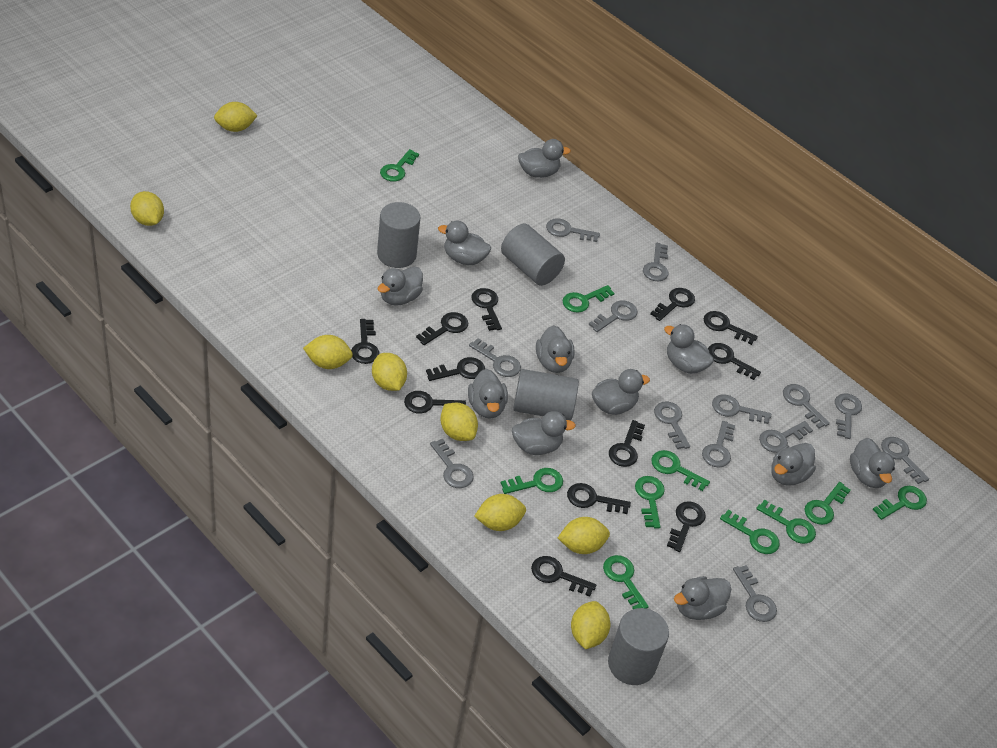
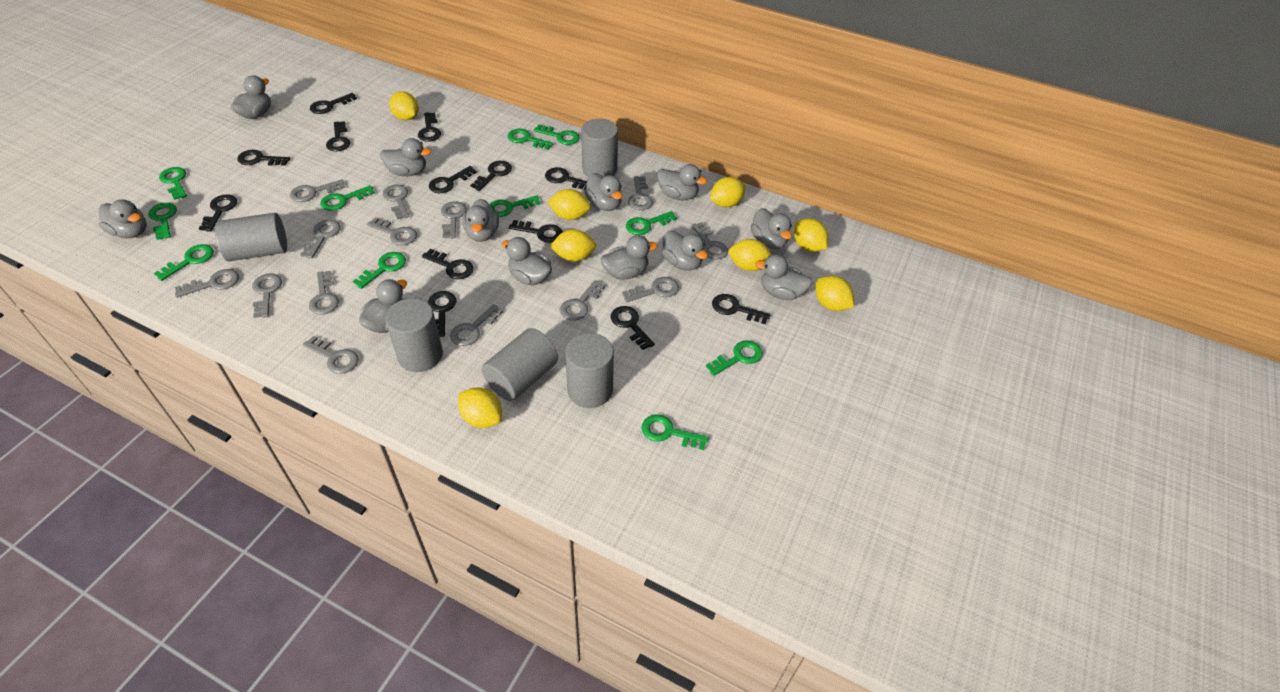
black key: [351,319,379,364] [404,391,466,414] [416,312,468,345] [426,357,485,381] [472,288,502,331] [531,556,596,597] [567,483,631,514] [609,420,645,467] [650,288,695,321] [667,501,706,552] [704,311,758,345] [708,343,761,380] = 12 -> [199,194,237,232] [237,150,290,166] [310,93,357,114] [326,121,350,151] [418,112,441,142] [422,249,474,279] [428,291,456,337] [429,166,477,193] [470,161,512,191] [509,220,563,243] [545,167,587,190] [611,306,655,350] [712,294,770,324] = 13
green key: [380,149,419,182] [501,468,563,494] [562,285,614,313] [603,555,649,609] [635,476,665,528] [651,450,710,491] [720,510,780,554] [756,500,816,544] [804,482,850,525] [873,486,927,520] = 10 -> [148,203,177,240] [154,244,214,281] [159,167,187,200] [320,185,375,211] [353,252,406,289] [490,195,541,217] [508,129,554,150] [533,124,580,145] [626,211,677,235] [642,414,709,450] [706,341,763,376] = 11
grey cylinder: [377,202,420,268] [501,224,565,286] [513,369,579,420] [608,608,669,685] = 4 -> [215,213,287,261] [385,298,443,372] [482,328,558,401] [565,333,614,408] [581,119,618,177] = 5
grey duck: [378,266,423,306] [438,221,491,265] [468,369,508,419] [512,411,576,455] [518,139,571,178] [536,325,574,373] [592,369,650,415] [664,324,714,374] [674,576,731,620] [771,443,816,486] [850,438,895,488] = 11 -> [98,199,147,238] [231,75,271,119] [359,279,407,333] [380,138,431,176] [463,199,499,242] [501,237,552,285] [585,173,623,211] [601,235,657,280] [657,164,707,200] [662,230,708,271] [751,208,792,249] [755,254,812,300] = 12
grey key: [430,439,474,488] [469,338,521,377] [546,218,600,242] [589,300,637,332] [643,243,669,281] [654,401,690,449] [702,421,735,468] [712,394,771,424] [733,565,777,622] [759,421,813,453] [783,384,830,428] [835,393,862,439] [881,437,929,484] = 13 -> [175,269,239,298] [252,274,282,318] [290,179,345,202] [300,220,341,259] [303,336,359,374] [309,271,339,315] [367,217,417,245] [383,184,410,220] [441,201,467,239] [450,304,503,346] [560,280,605,321] [622,277,679,302] [628,176,653,210] [691,222,728,260] = 14

